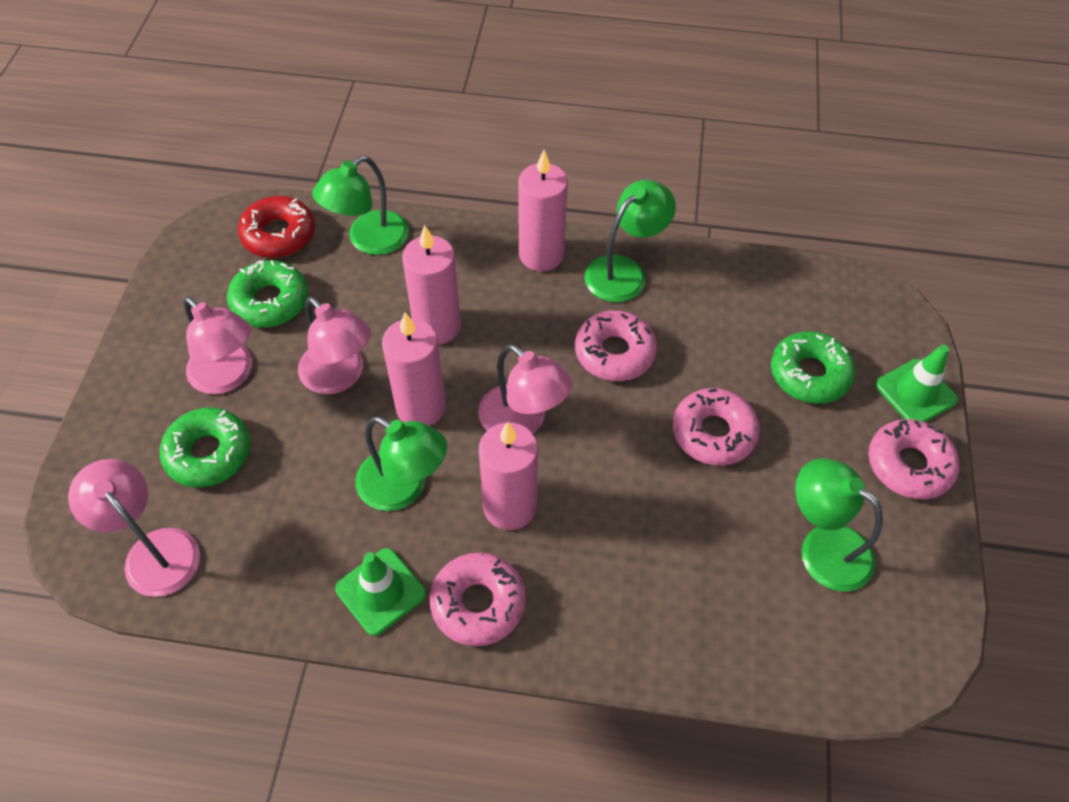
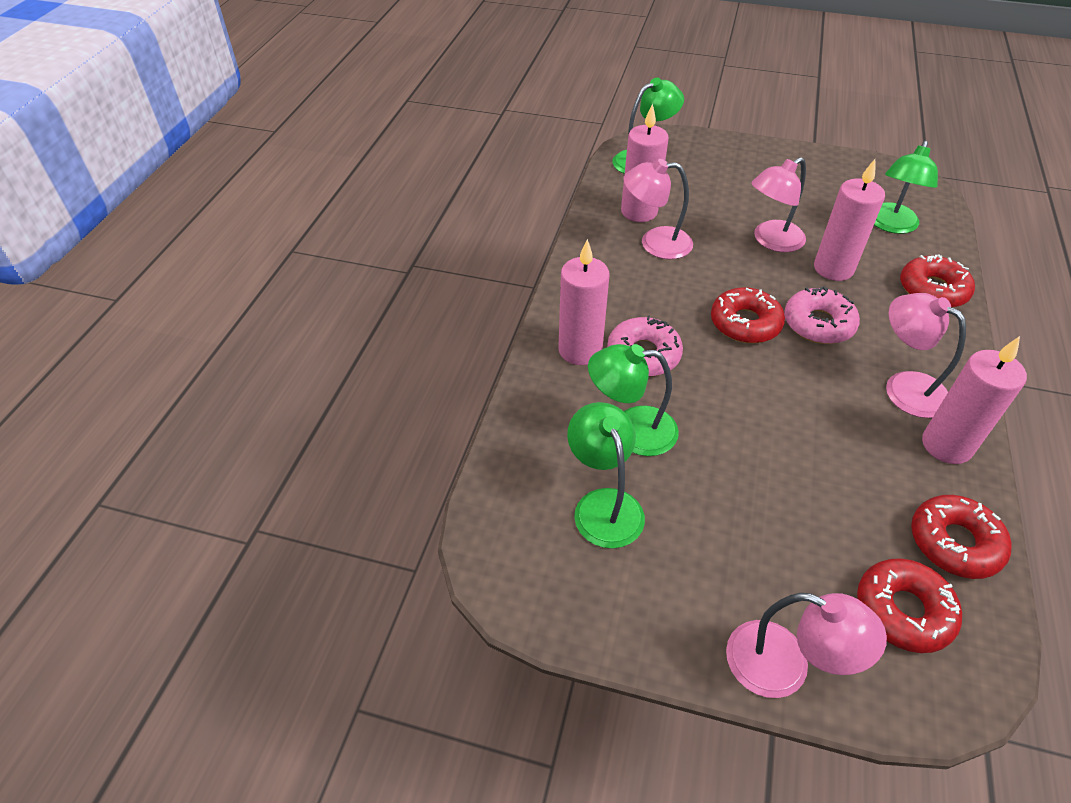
green donut: [160,407,250,488] [227,260,308,328] [771,331,855,404] = 3 -> none = 0
green traffic cone: [335,548,426,636] [876,345,958,422] = 2 -> none = 0
pink donut: [430,553,526,646] [575,310,657,381] [673,388,760,466] [869,419,959,500] = 4 -> [607,315,683,376] [784,287,860,344] = 2
red donut: [238,196,315,258] = 1 -> [711,287,785,343] [857,558,962,653] [900,254,975,308] [911,495,1012,579] = 4

